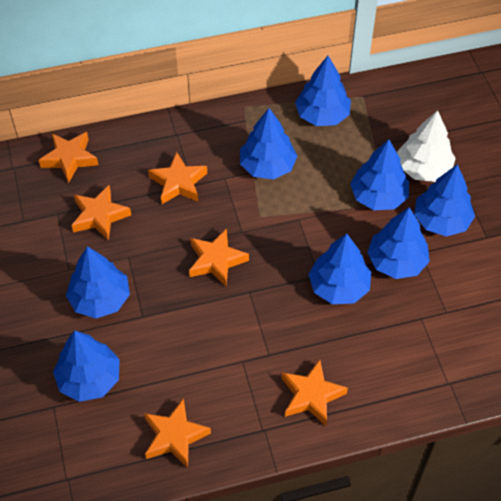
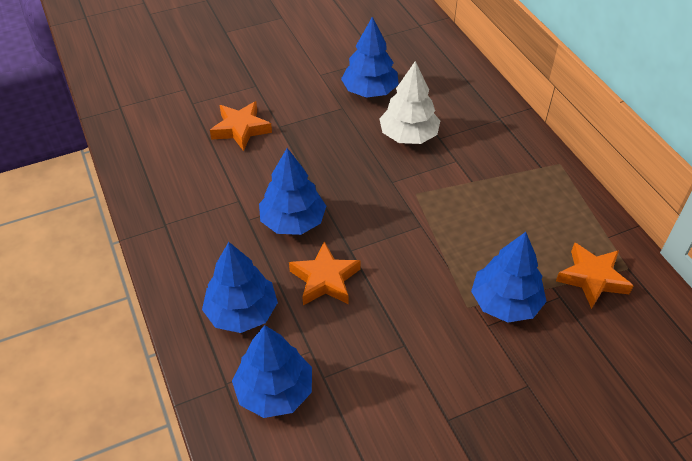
blue tree: [53,331,120,402] [66,246,130,318] [240,108,297,180] [295,56,351,126] [308,233,371,304] [350,139,409,210] [367,207,430,279] [414,164,475,237] = 8 -> [202,242,278,333] [232,325,312,418] [259,148,326,235] [341,17,399,98] [471,232,547,322] = 5
orange star: [38,132,98,183] [72,185,131,241] [144,398,211,468] [148,152,207,204] [189,228,249,287] [282,360,348,426] = 6 -> [210,101,272,151] [289,241,361,305] [556,243,634,309] = 3

